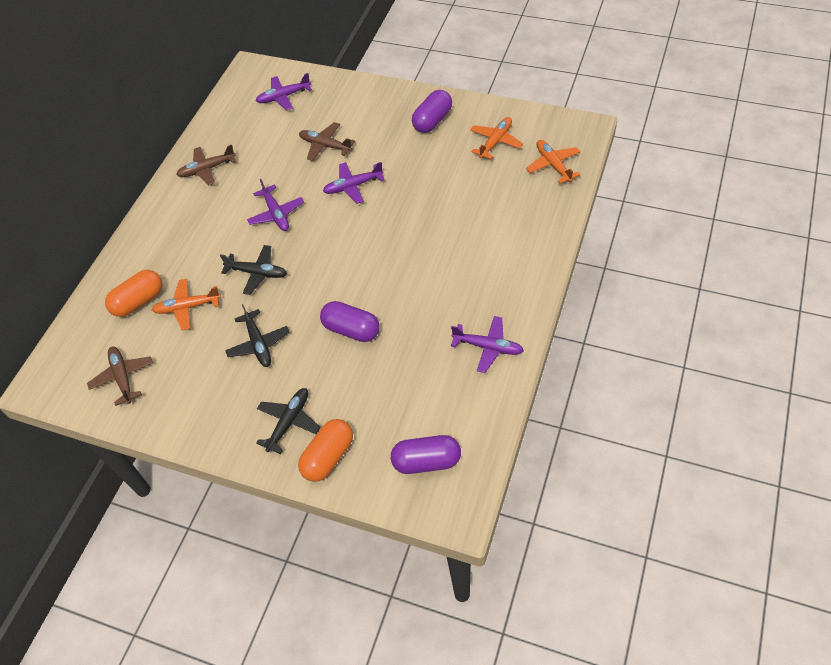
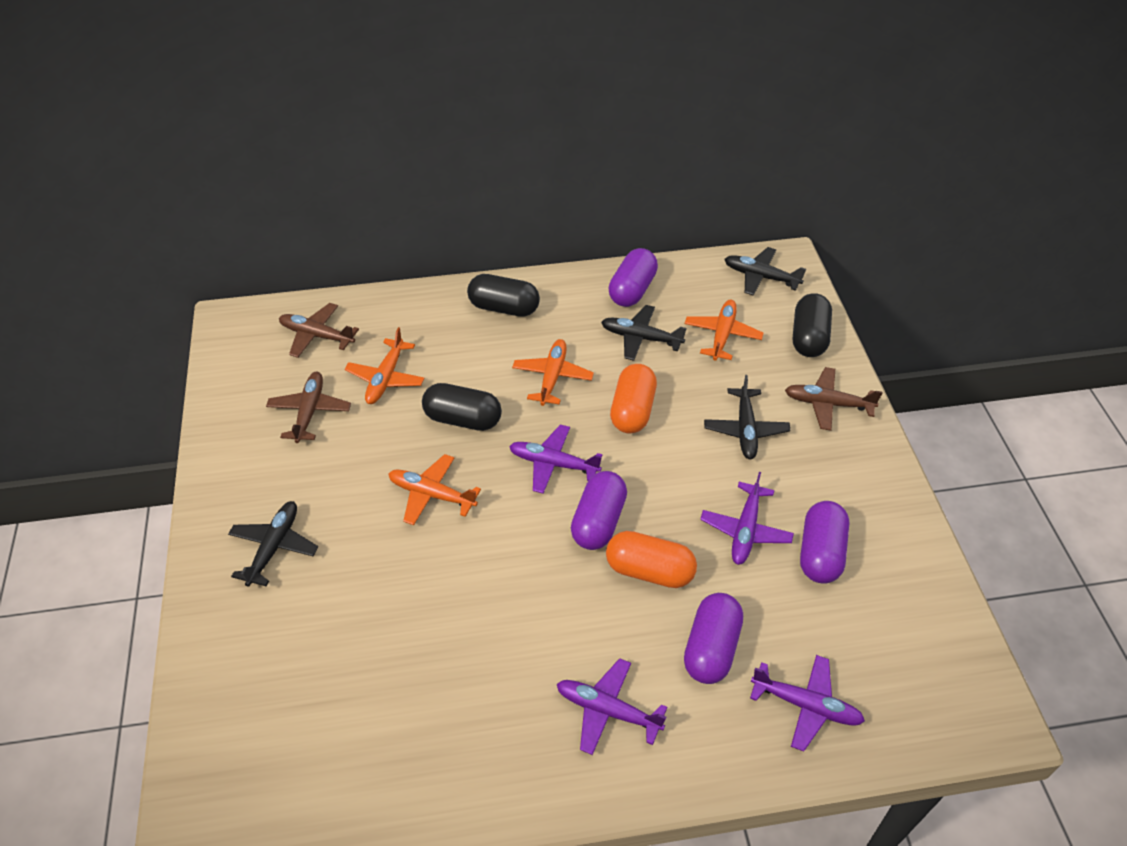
black capsule: none = 0 -> [422,383,502,431] [467,274,540,317] [793,293,832,357] = 3
black plane: [220,245,287,295] [225,304,289,367] [256,388,321,454] = 3 -> [228,501,318,587] [601,305,687,361] [704,375,791,459] [724,247,806,296] = 4
orange plane: [152,279,221,331] [470,117,523,159] [526,140,580,184] = 3 -> [345,327,425,404] [388,454,481,525] [512,339,594,406] [685,300,763,361] = 4
purple capsule: [320,301,380,342] [391,435,461,474] [412,90,452,133] = 3 -> [571,471,627,550] [608,248,658,307] [684,593,743,684] [800,501,849,584] = 4

